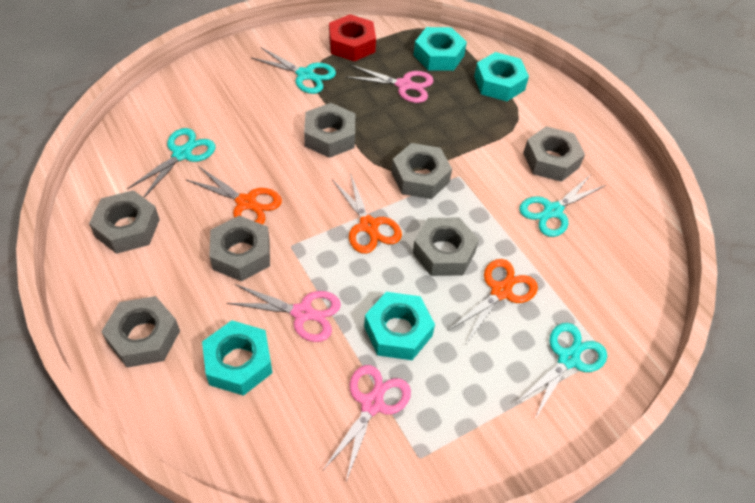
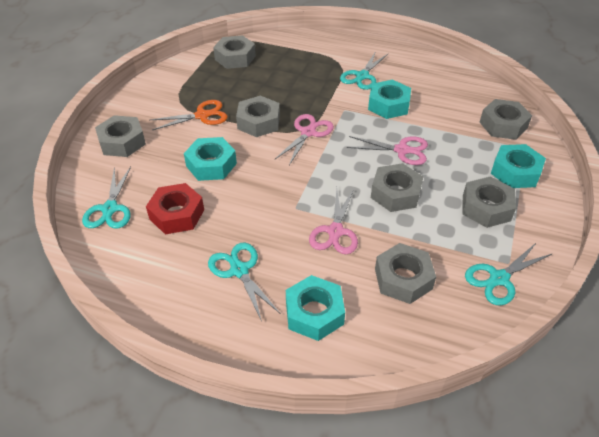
orange scissors: [186,166,282,225] [332,173,402,254] [449,259,538,344] = 3 -> [150,100,228,130] = 1

